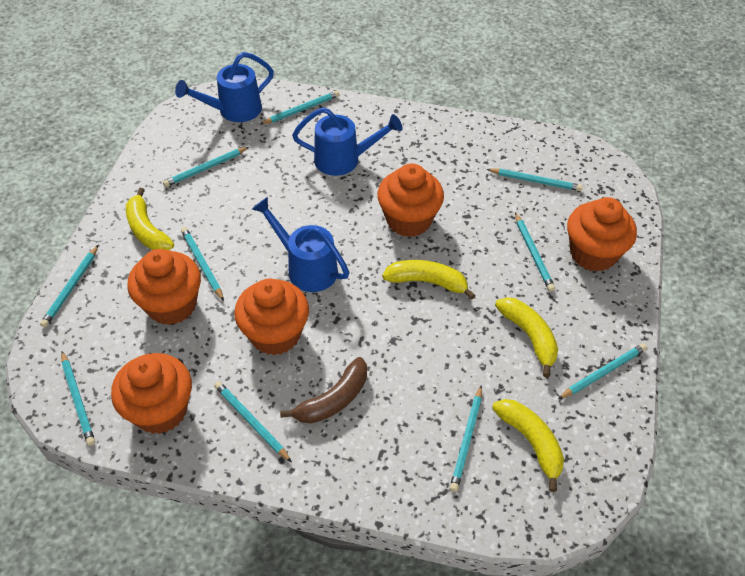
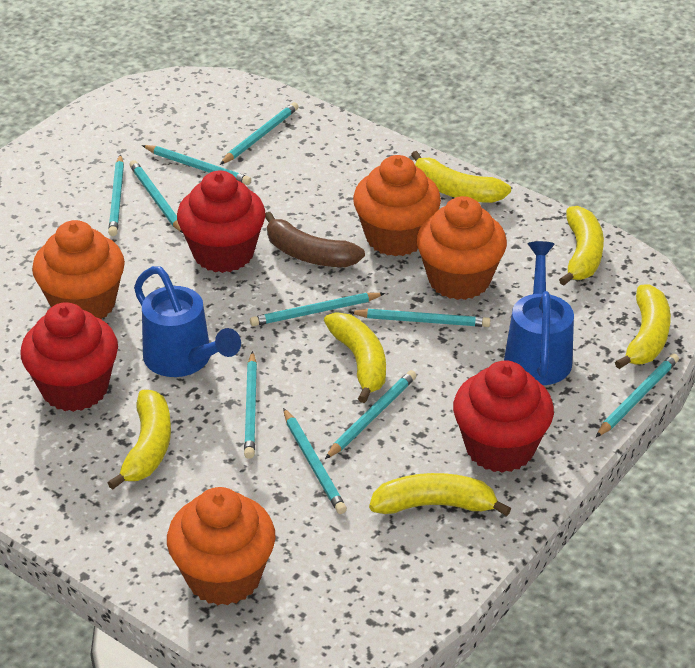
blue watering can: [175,52,274,122] [252,197,349,292] [292,107,403,176] = 3 -> [134,266,241,377] [504,241,574,385] = 2
orange cupcake: [111,353,192,434] [127,249,201,325] [234,278,309,355] [377,164,444,237] [567,197,637,272] = 5 -> [32,220,125,319] [167,487,276,605] [353,155,441,256] [417,196,507,300] = 4
red cupcake: none = 0 -> [20,302,118,412] [177,171,266,273] [453,360,554,473] = 3
yellow banana: [126,188,174,250] [382,260,476,300] [492,399,564,492] [495,297,558,377] = 4 -> [108,390,171,490] [324,312,386,403] [369,473,511,516] [411,151,511,203] [559,206,604,286] [615,285,671,369] = 6

